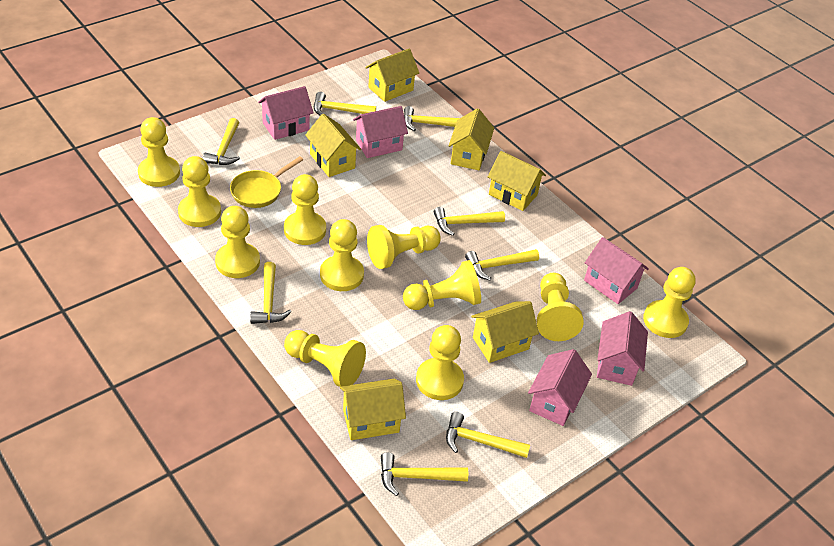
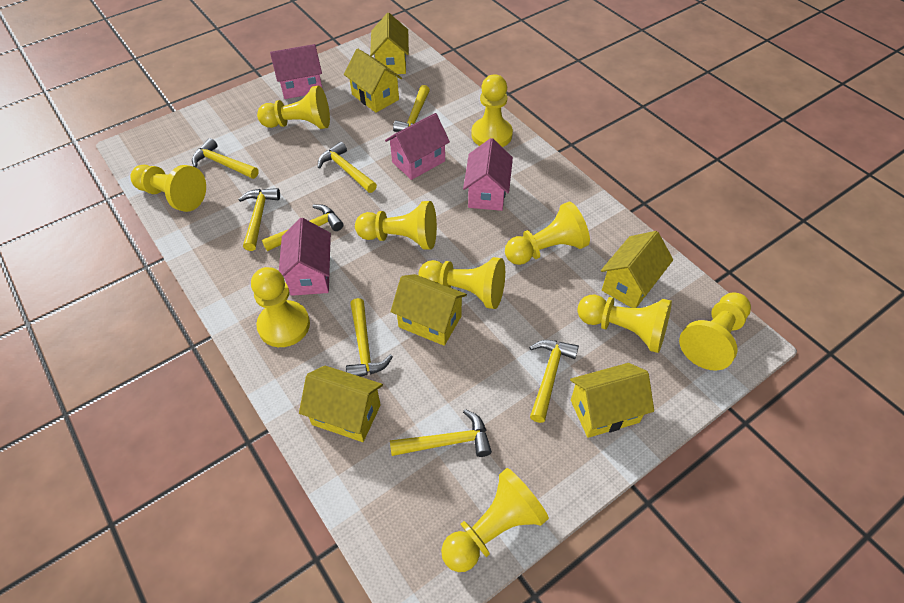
pink house: [258,86,314,140] [353,106,408,158] [528,349,592,426] [584,237,649,304] [597,311,648,386] = 5 -> [270,44,322,99] [279,218,331,296] [385,113,450,180] [463,138,513,211] = 4
yellow pan: [230,156,303,208] = 1 -> none = 0
yellow pawn: [138,117,180,187] [178,156,221,227] [215,206,260,278] [284,174,326,245] [284,330,366,387] [320,219,364,291] [367,225,441,269] [403,260,481,310] [416,325,464,400] [537,273,584,341] [643,267,696,338] = 11 -> [130,165,206,212] [251,267,310,347] [257,86,330,129] [355,201,437,249] [418,257,505,309] [441,468,549,572] [471,74,513,147] [505,202,590,265] [577,295,672,353] [679,292,751,371] = 10

